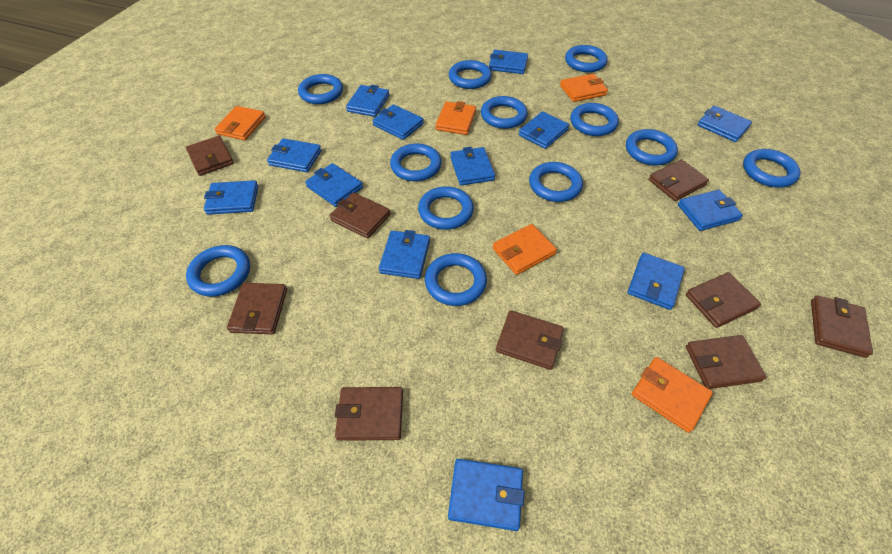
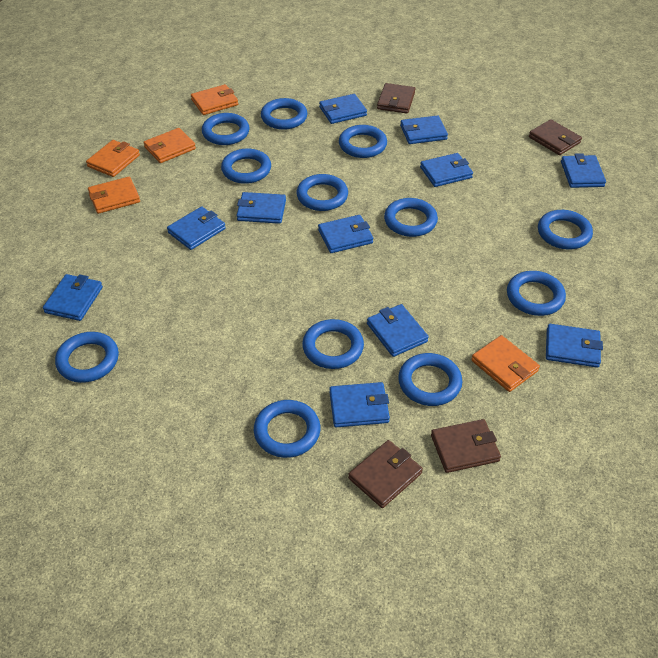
blue wallet: [204,180,258,215] [267,138,322,172] [305,163,363,207] [346,85,390,117] [373,104,424,140] [379,230,430,279] [448,459,524,531] [450,147,495,186] [489,50,528,74] [519,111,569,149] [628,253,685,310] [678,190,743,231] [698,106,752,142] = 13 -> [43,274,103,321] [167,206,226,250] [237,192,286,224] [318,215,373,253] [319,94,367,124] [329,382,390,427] [367,304,429,357] [400,115,448,144] [420,153,473,187] [546,324,603,368] [561,153,606,188] = 11
brown wallet: [186,136,234,176] [227,283,287,334] [330,192,391,238] [335,387,403,441] [496,310,564,370] [649,159,709,201] [686,272,761,328] [686,335,766,389] [811,295,873,358] = 9 -> [348,440,423,508] [377,83,415,114] [431,419,501,473] [529,119,582,155] = 4

